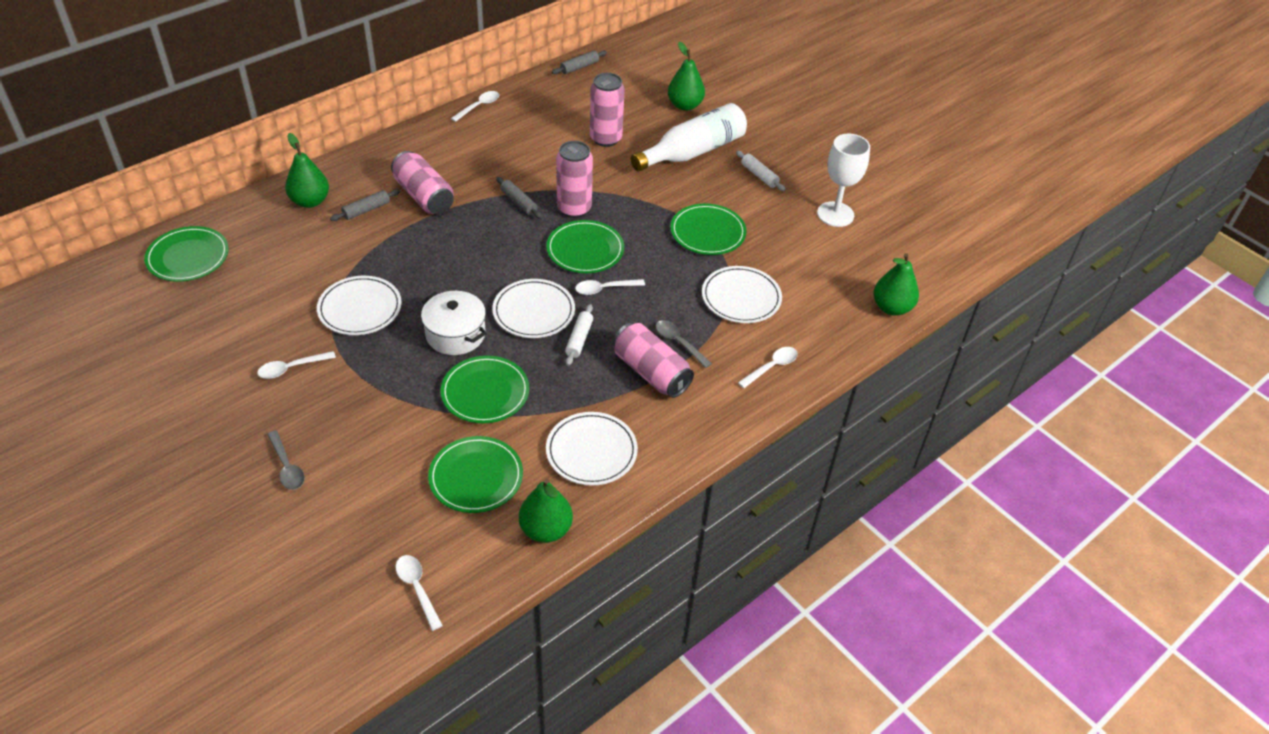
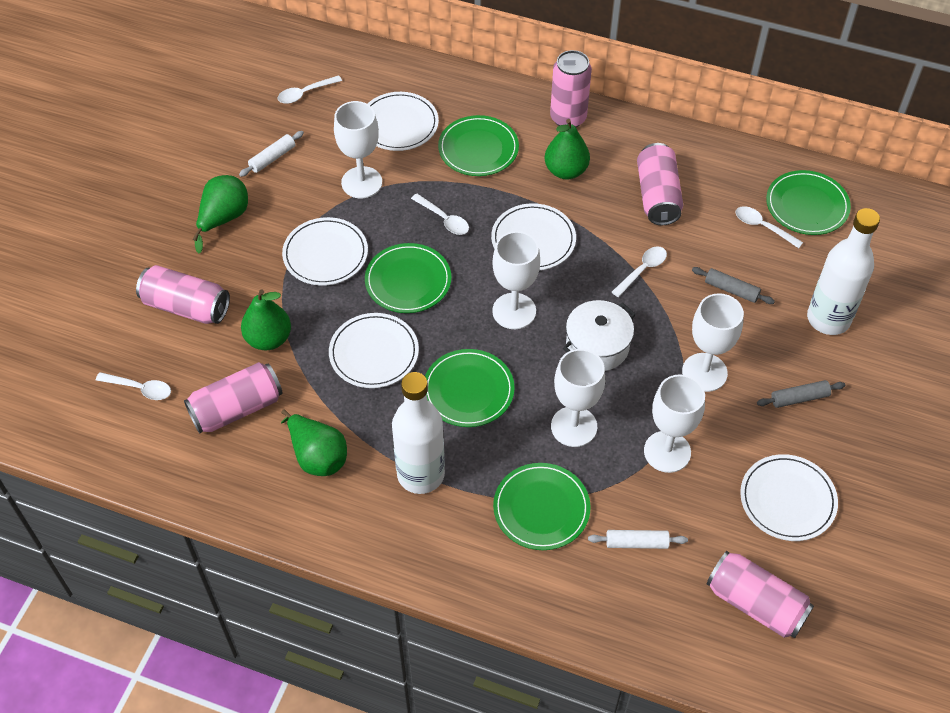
grey rolling pin: [330,189,400,221] [496,177,542,219] [552,51,607,74] = 3 -> [692,267,775,304] [757,380,845,408] = 2
grey spoon: [267,431,305,490] [656,320,712,368] = 2 -> none = 0
pink can: [391,151,454,214] [556,141,593,218] [590,73,625,147] [613,322,694,398] = 4 -> [136,265,230,324] [184,362,283,434] [550,50,592,127] [637,143,683,225] [706,551,814,638] = 5
white bottle: [631,103,747,172] = 1 -> [392,372,445,494] [807,208,880,335] = 2
white goblet: [817,134,870,227] = 1 -> [334,101,382,198] [492,231,540,329] [551,349,605,447] [644,374,705,473] [682,293,744,392] = 5
white plate: [317,276,402,335] [492,279,575,338] [546,412,638,486] [702,266,782,323] = 4 -> [282,217,368,286] [329,313,419,388] [368,92,439,151] [491,203,576,270] [740,454,838,541] = 5

